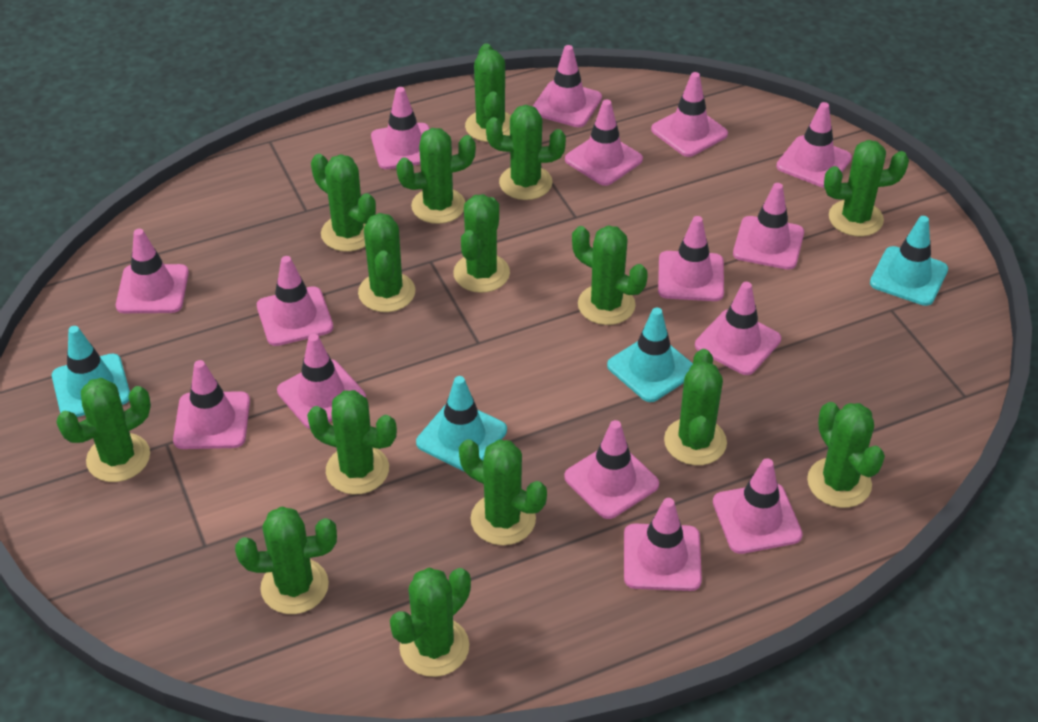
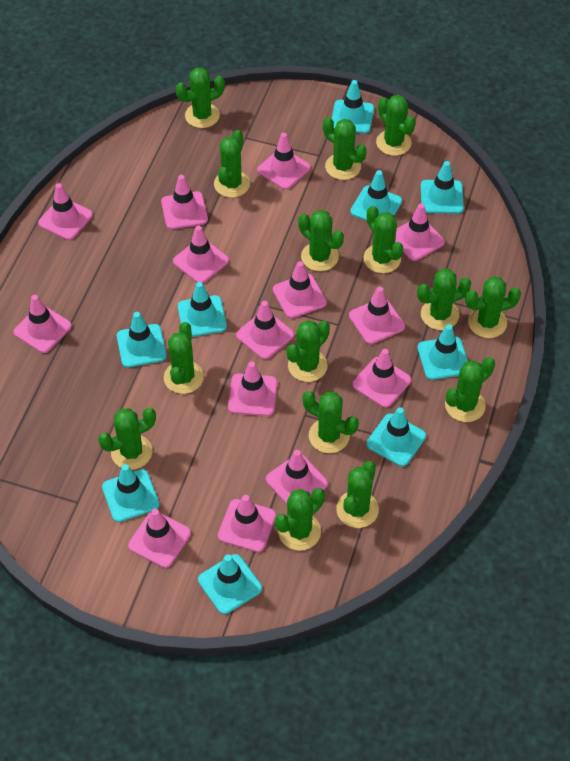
pink traffic cone: [116,229,189,313] [173,360,250,449] [257,256,333,346] [277,334,366,429] [371,87,430,169] [533,45,602,127] [564,420,659,519] [565,100,643,186] [624,498,702,591] [651,72,728,157] [658,216,724,301] [695,282,781,375] [713,458,803,554] [733,183,804,270] [776,102,852,188] = 15 -> [13,295,72,353] [38,183,93,240] [128,509,191,568] [161,175,208,229] [173,226,229,283] [218,495,276,552] [228,362,277,416] [236,301,294,359] [257,133,311,190] [266,450,328,504] [273,261,327,318] [349,287,405,344] [352,349,411,408] [395,203,445,261] = 14
turquoise traffic cone: [52,326,130,417] [416,376,507,471] [607,308,693,402] [870,216,948,306] = 4 -> [102,464,160,522] [117,312,167,368] [178,282,227,337] [198,554,262,614] [332,80,374,134] [350,170,402,221] [366,407,426,466] [418,324,468,380] [421,161,464,214] = 9

